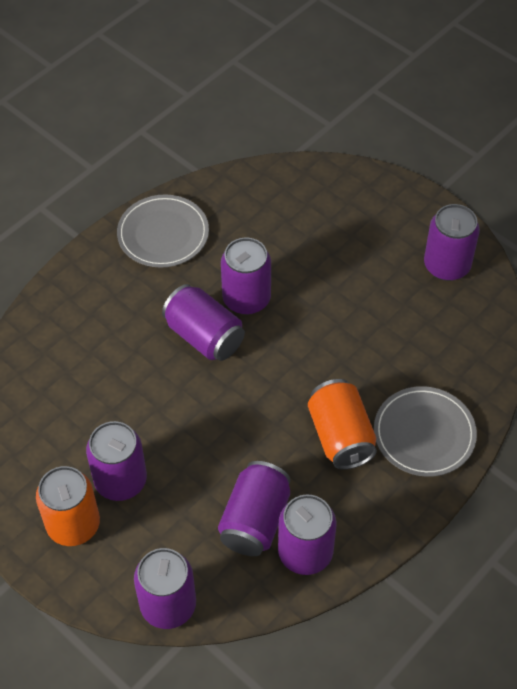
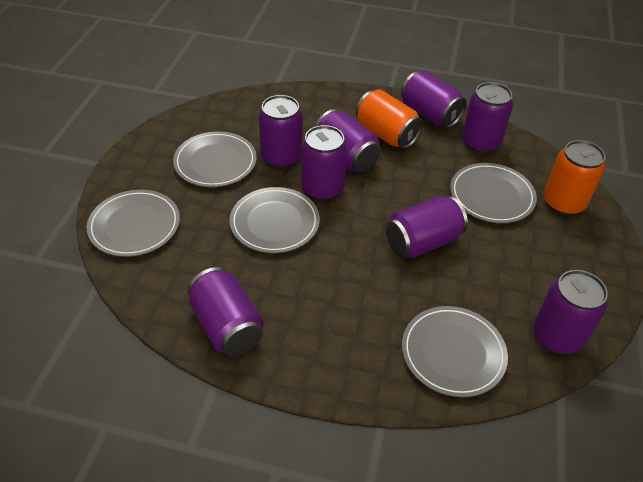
grey plate: [117,194,209,268] [374,386,477,477] = 2 -> [87,190,180,257] [173,131,257,187] [230,187,320,253] [402,306,508,397] [450,163,537,223] = 5
purple can: [86,421,147,501] [134,548,196,629] [162,284,245,361] [218,461,291,556] [221,238,271,315] [278,495,336,575] [424,204,480,281] = 7 -> [188,267,264,356] [258,95,303,168] [301,125,347,201] [315,109,381,172] [386,196,468,259] [401,70,467,128] [462,82,513,153] [533,270,608,354] = 8

